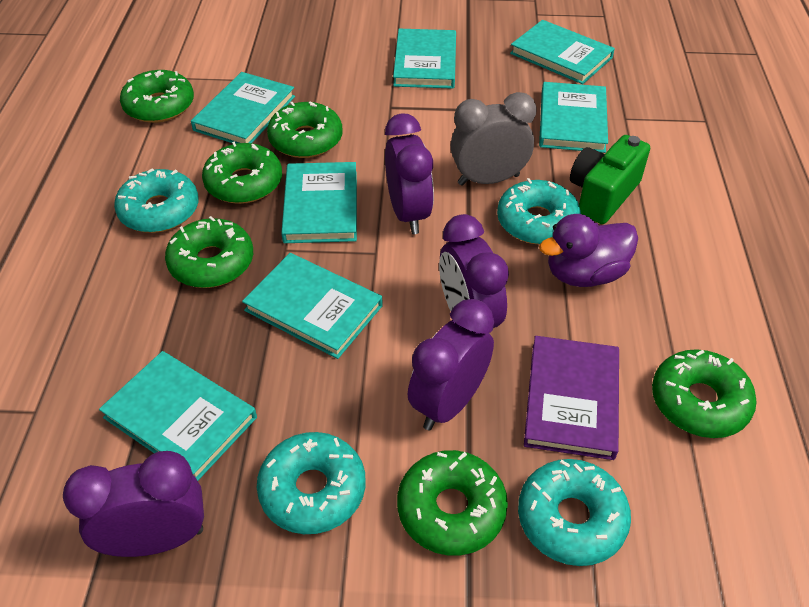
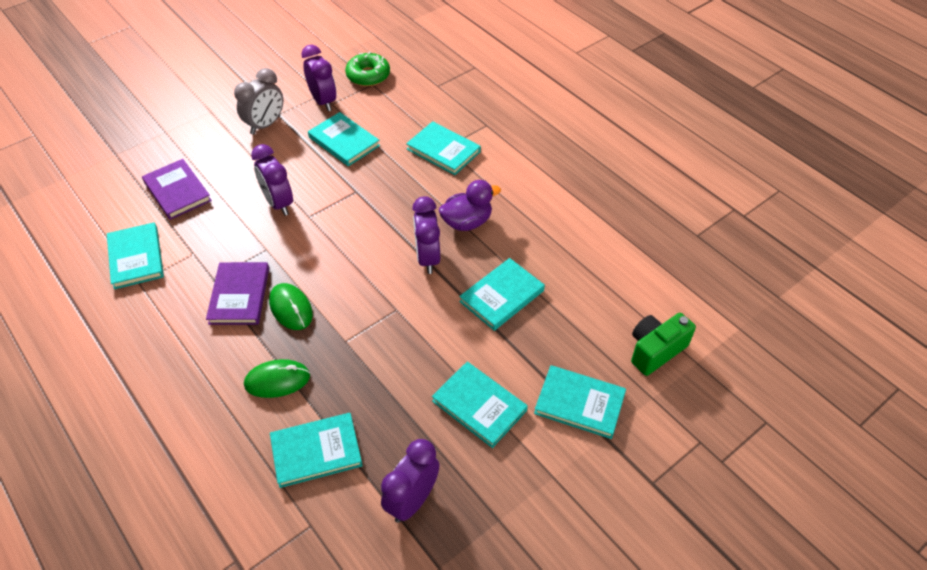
green donut: [120,70,194,123] [165,216,253,288] [202,141,282,204] [267,101,342,158] [397,450,508,556] [652,349,757,438] = 6 -> [345,52,390,86] = 1
green mouse: none = 0 -> [244,359,310,398] [269,283,313,330] = 2
purple book: [524,336,619,460] = 1 -> [142,159,212,220] [206,262,269,325] = 2
turquoise donut: [114,168,199,233] [257,432,366,534] [497,178,581,245] [518,459,631,566] = 4 -> none = 0

